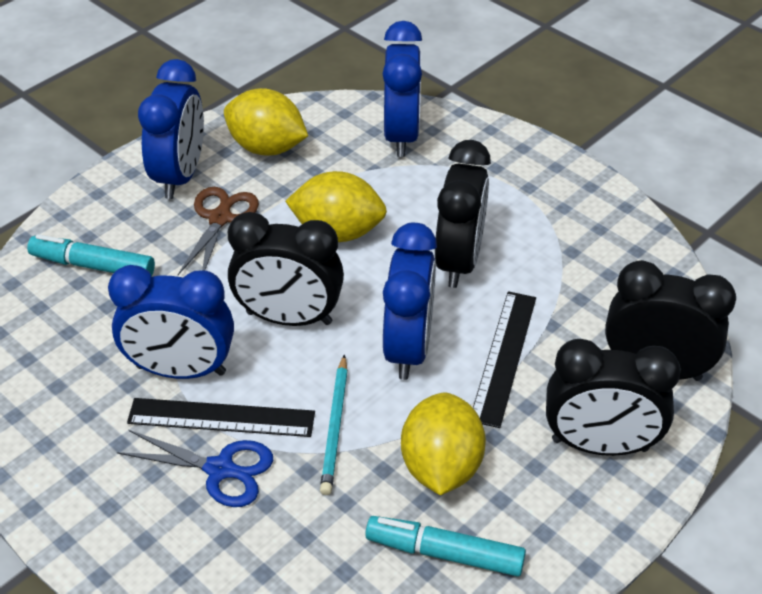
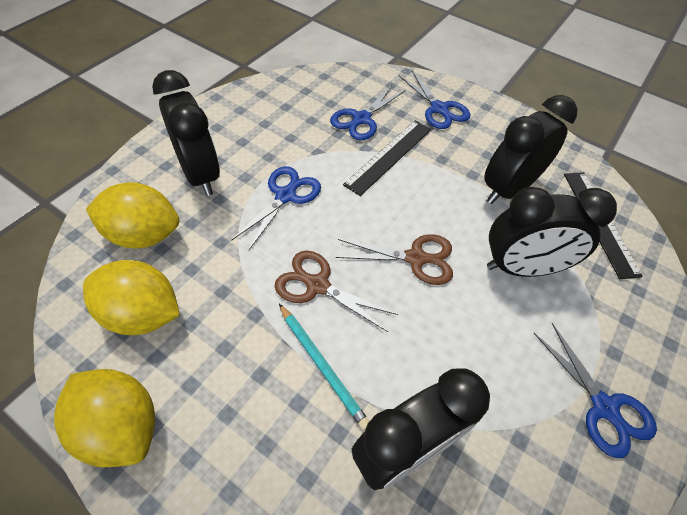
blue clock: [108,265,234,379] [138,59,204,199] [383,21,422,157] [383,223,437,380] = 4 -> none = 0
blue scissors: [117,430,273,507] = 1 -> [231,166,321,250] [330,85,406,140] [399,71,470,129] [534,323,657,458] = 4
brown scissors: [178,187,259,275] = 1 -> [275,251,398,332] [336,234,453,285] = 2
turquoise marker: [27,234,155,276] [365,516,526,577] = 2 -> none = 0

